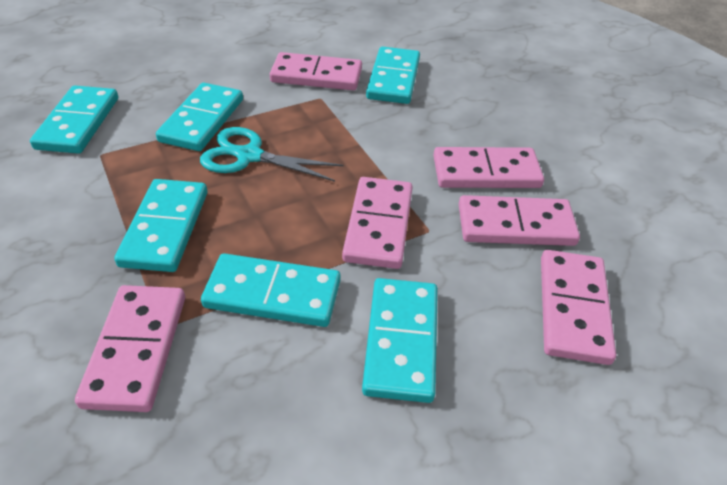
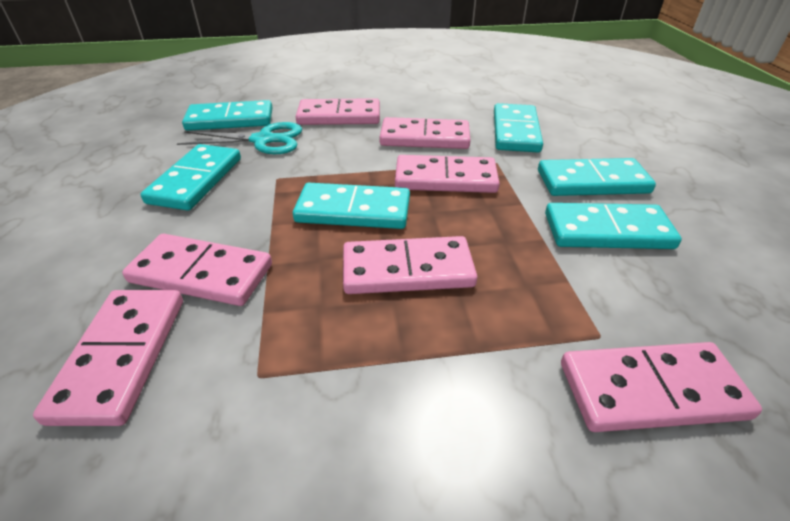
pink domino: [75,285,185,412] [270,52,362,90] [342,177,413,269] [433,147,544,188] [459,195,580,246] [541,250,616,365] = 6 -> [33,290,183,426] [122,234,272,306] [296,98,380,125] [343,236,478,294] [380,117,471,149] [395,155,500,193] [561,342,762,432] = 7

